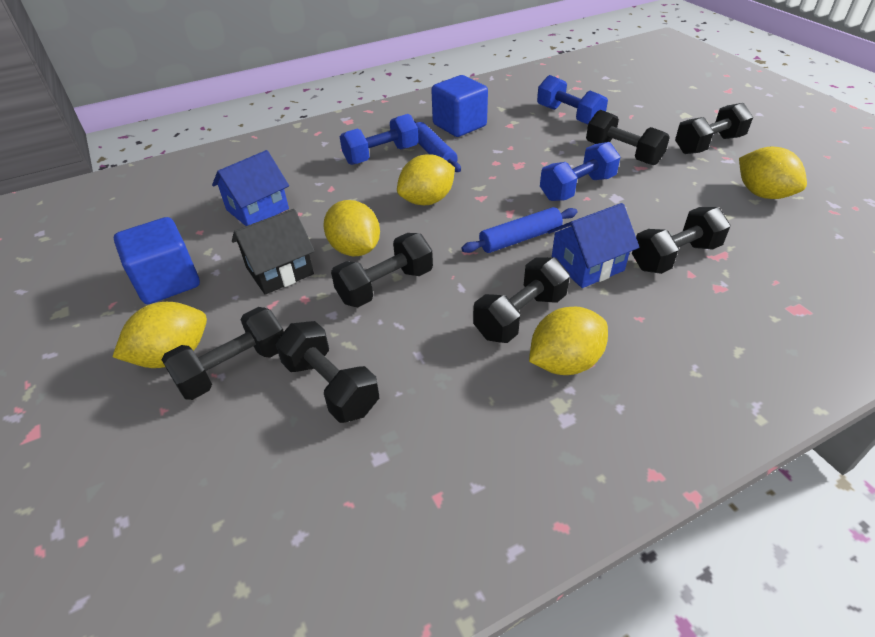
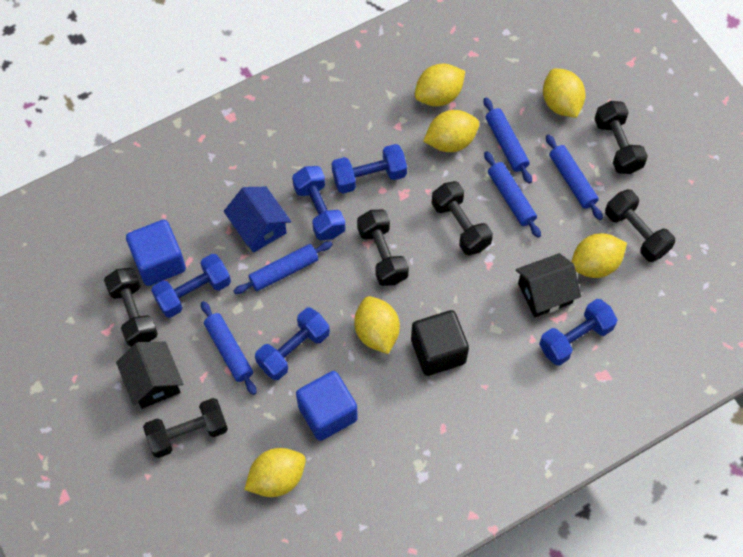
black cube: none = 0 -> [411,310,469,376] = 1
black dumbbell: [161,307,284,400] [275,321,379,423] [331,233,433,307] [473,257,570,343] [586,110,670,165] [632,207,730,274] [675,103,753,154] = 7 -> [104,268,158,347] [143,398,228,458] [357,209,409,286] [431,181,493,255] [594,101,648,174] [605,189,675,262] = 6
black house: [232,209,315,295] = 1 -> [116,342,183,409] [516,253,581,317] = 2
blue dumbbell: [340,114,419,165] [537,75,608,124] [540,142,621,201] = 3 -> [151,254,231,318] [255,307,330,380] [292,166,345,240] [332,144,407,194] [539,299,617,366] = 5
blue house: [212,150,289,226] [548,203,639,288] = 2 -> [224,187,291,253] = 1
blue rolling pin: [414,121,461,172] [462,207,577,253] = 2 -> [201,301,256,395] [234,241,333,294] [484,97,532,184] [484,151,541,238] [546,134,603,220] = 5
yellow lemon: [113,302,207,368] [323,200,380,256] [397,154,455,205] [529,307,608,375] [739,147,807,199] = 5 -> [244,448,306,497] [354,296,400,354] [415,64,465,106] [423,110,479,152] [543,68,586,118] [571,233,627,278] = 6

